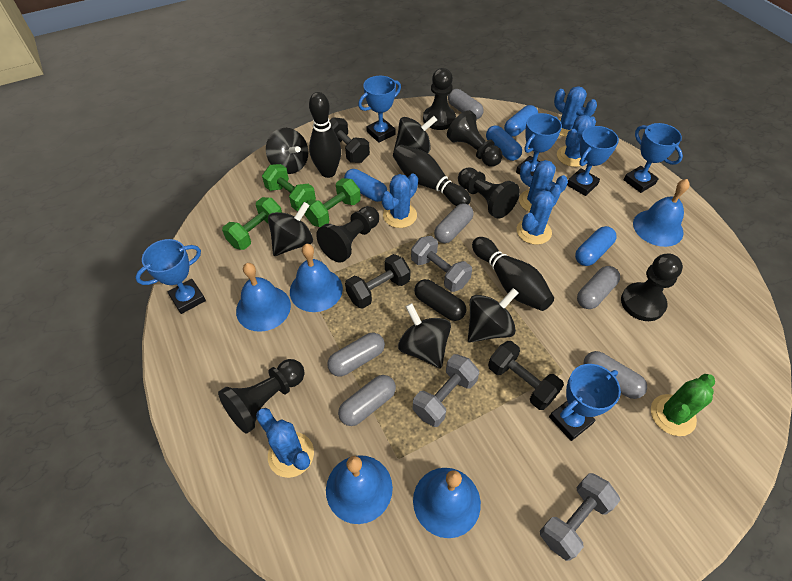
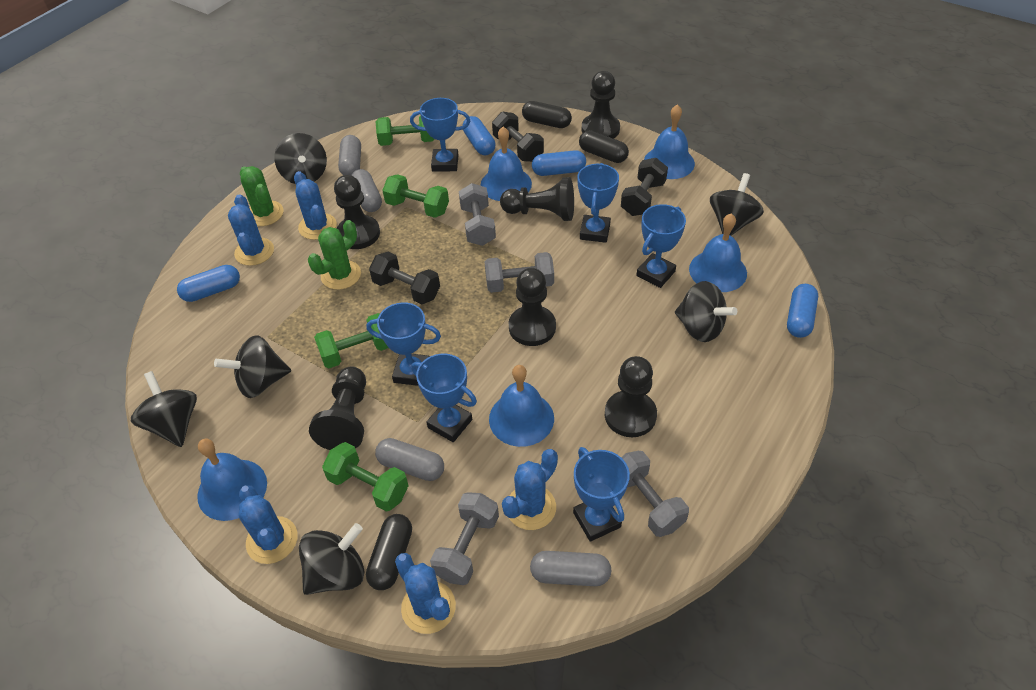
black bowling pin: [309,92,341,178] [393,145,471,206] [472,237,554,311] = 3 -> none = 0
black capsule: [414,279,466,321] = 1 -> [366,514,412,590] [522,101,572,128] [579,130,629,163] = 3
black spinning top: [266,128,308,174] [268,202,313,256] [394,116,437,153] [398,303,451,368] [468,288,518,343] = 5 -> [131,371,197,447] [214,335,291,398] [274,133,327,184] [299,523,364,595] [675,281,737,342] [710,173,764,236] = 6
blue cactus: [256,408,314,478] [381,173,418,228] [517,184,562,245] [519,160,568,212] [554,86,597,137] [557,115,596,167] = 6 -> [228,194,274,266] [238,486,298,564] [294,171,337,240] [395,553,456,634] [502,449,558,530] = 5
green cactus: [651,374,715,436] = 1 -> [240,166,284,226] [308,220,361,290] = 2
green dumbbell: [222,197,282,250] [262,164,316,211] [305,178,361,227] = 3 -> [314,313,389,368] [322,442,409,512] [376,115,435,146] [382,174,449,218] = 4
grey capsule: [327,333,385,377] [338,375,396,426] [434,203,474,243] [448,89,483,120] [577,266,620,309] [584,351,647,399] = 6 -> [338,135,361,175] [351,169,382,212] [375,438,444,481] [530,551,611,586] = 4
grey dumbbell: [411,236,472,292] [412,354,479,427] [540,473,620,561] = 3 -> [430,492,499,585] [459,183,496,246] [484,252,554,293] [621,451,689,537] = 4

